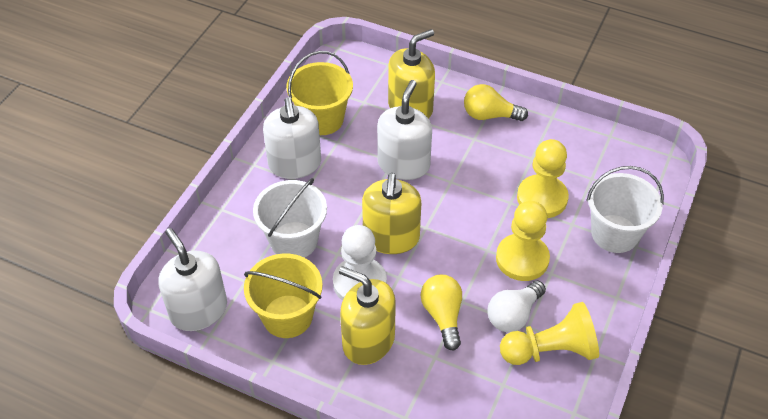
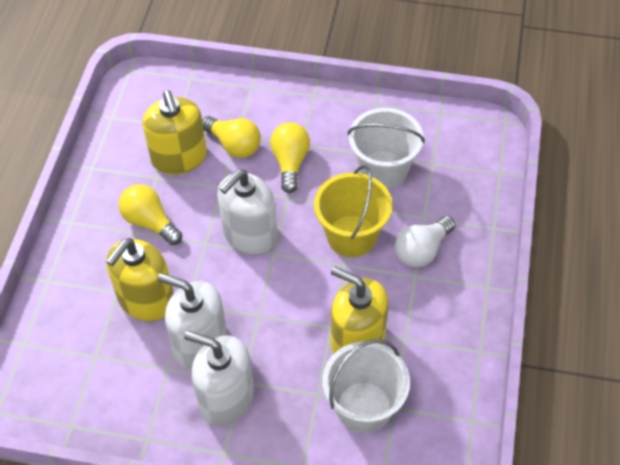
white pawn: [333,225,387,301] = 1 -> none = 0
yellow bucket: [244,253,323,338] [287,51,353,135] = 2 -> [314,165,392,257] = 1
yellow light bulb: [421,275,462,350] [464,84,528,121] = 2 -> [119,184,182,245] [202,116,261,158] [270,122,310,193] = 3
yellow pawn: [496,201,550,281] [500,302,599,365] [517,139,569,218] = 3 -> none = 0

